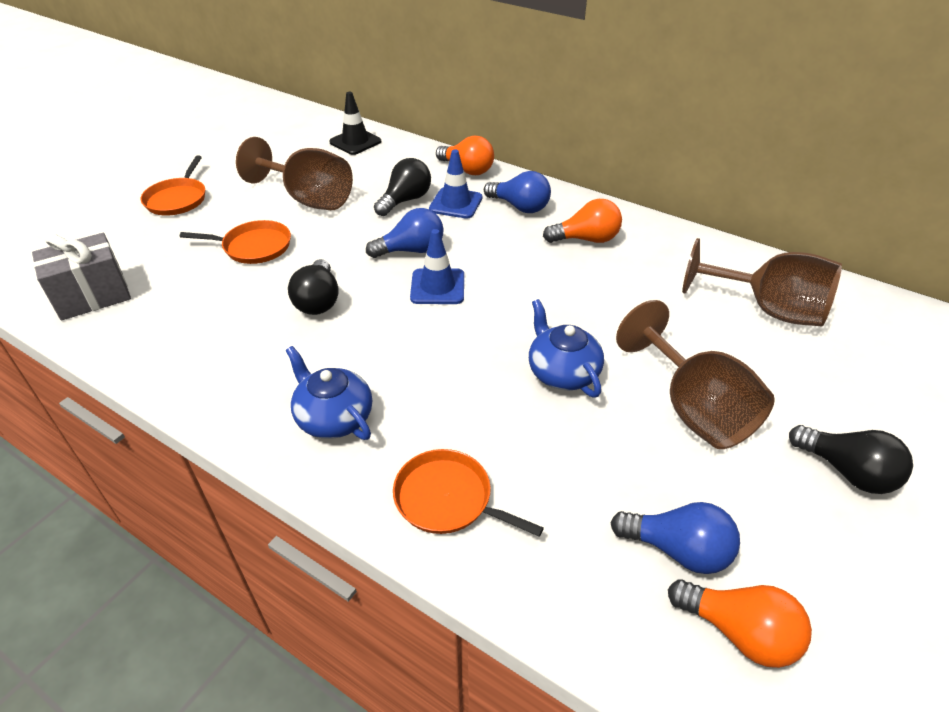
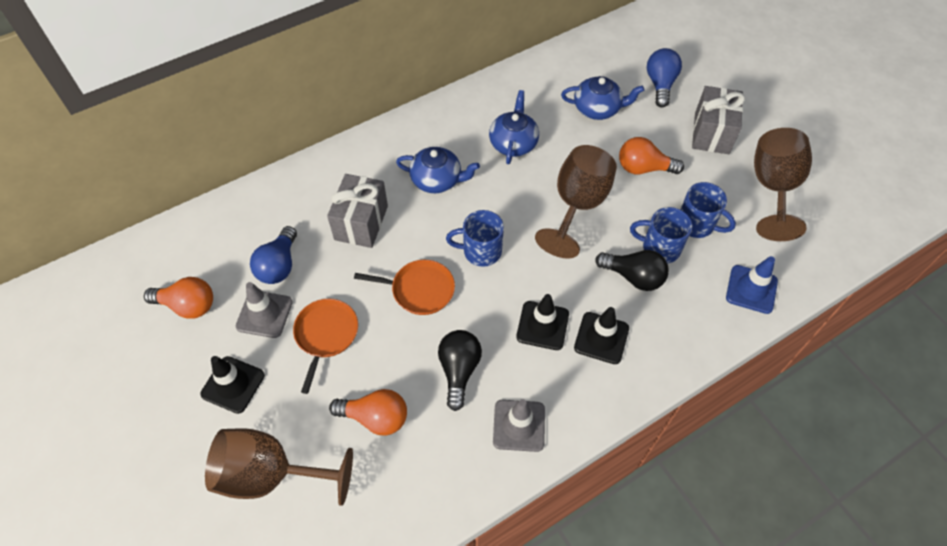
black light bulb: [288,259,339,315] [374,158,431,216] [789,425,913,494] = 3 -> [438,330,482,411] [595,250,669,291] = 2
black traffic cone: [329,92,381,155] = 1 -> [200,356,265,414] [516,294,569,350] [574,307,629,364] = 3
blue light bulb: [366,208,443,258] [484,171,551,213] [610,502,740,574] = 3 -> [250,226,297,284] [647,48,682,108] = 2
blue mug: none = 0 -> [446,210,504,267] [630,207,692,263] [680,182,736,238] = 3
blue teapot: [286,346,372,440] [529,299,604,397] = 2 -> [396,147,480,193] [489,90,539,164] [561,76,644,120] = 3
blue traffic cone: [410,229,464,304] [429,150,482,219] = 2 -> [726,256,778,314] = 1
grey gift: [32,233,131,320] = 1 -> [327,174,388,248] [692,86,745,154] = 2
grey traffic cone: none = 0 -> [236,282,293,338] [493,399,545,452] = 2
orange pan: [141,155,205,215] [180,220,291,264] [393,449,544,537] = 3 -> [293,299,358,394] [354,260,455,315] = 2

